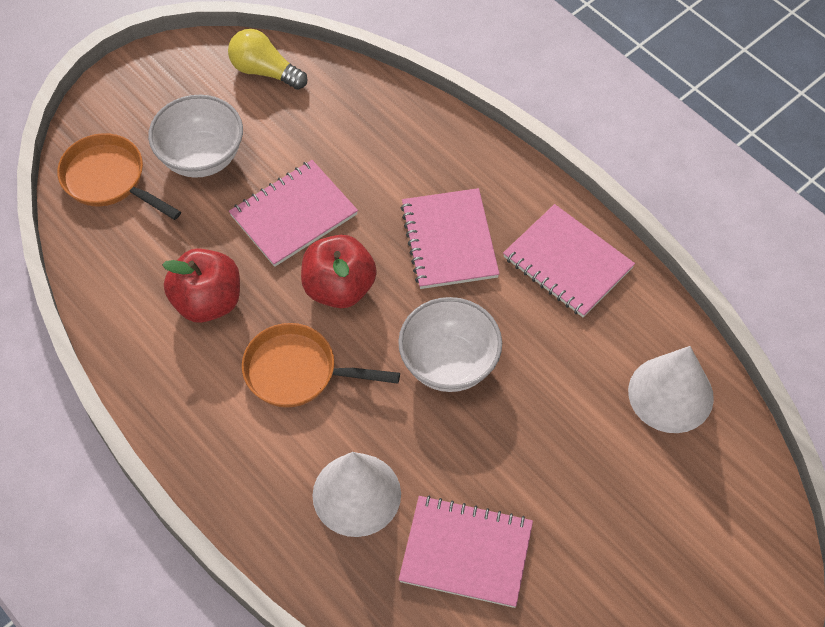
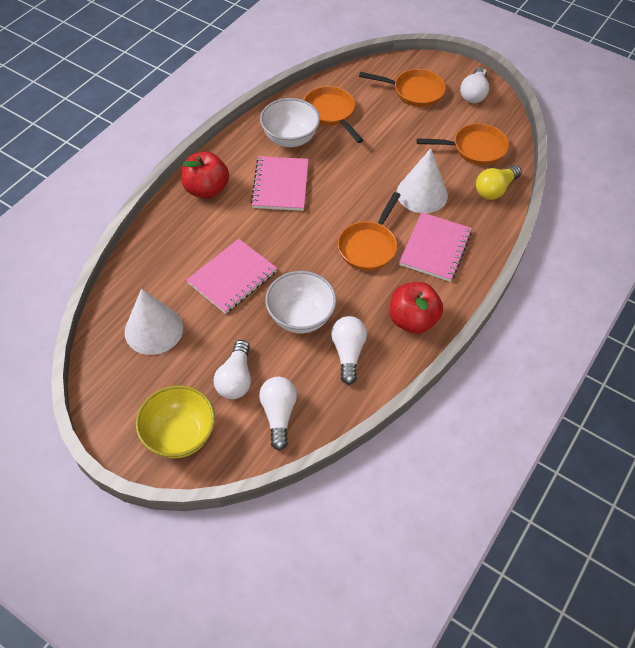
orange pan: [57,133,181,220] [242,323,400,408] = 2 -> [304,86,363,143] [338,192,400,271] [359,69,446,107] [417,123,509,165] = 4
pink notebook: [229,160,358,267] [399,495,533,608] [400,188,500,289] [503,204,635,317] = 4 -> [186,239,277,314] [251,156,309,211] [399,212,472,282] = 3
white light bulb: none = 0 -> [214,340,251,399] [259,377,297,451] [331,316,367,385] [460,67,489,103] = 4
yellow bowl: none = 0 -> [136,385,215,458] = 1

